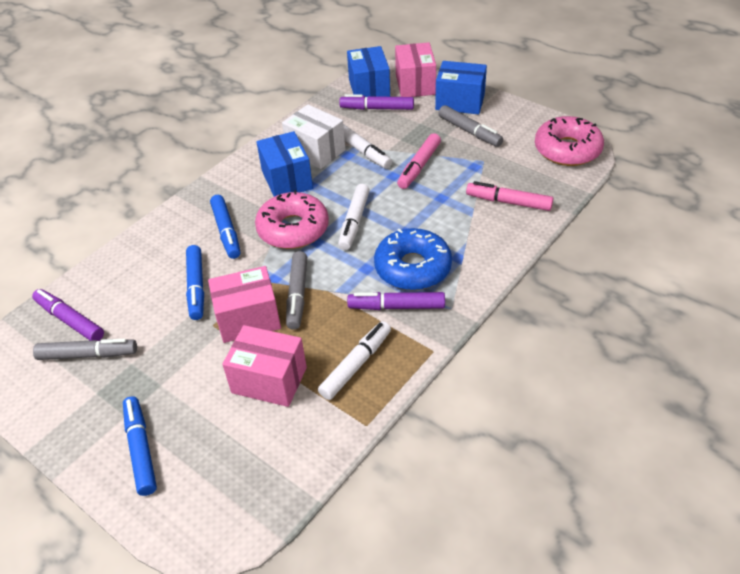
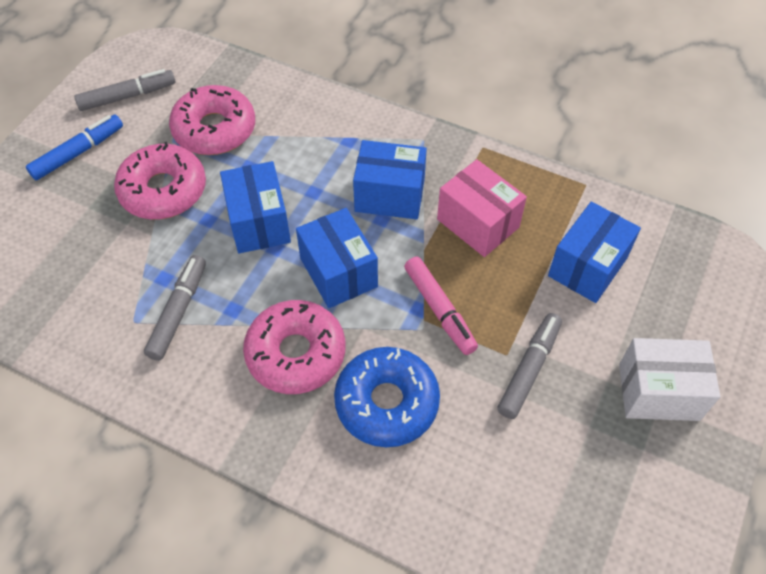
blue box: [256,131,313,197] [347,46,390,97] [435,61,487,114] = 3 -> [220,161,291,253] [296,208,378,308] [353,140,427,219] [548,202,641,303] = 4
blue marker: [123,396,157,496] [186,245,204,320] [210,195,240,259] = 3 -> [26,115,123,180] = 1
pink box: [208,266,281,343] [222,325,307,407] [395,42,436,97] = 3 -> [437,159,527,257] = 1
pink donut: [255,190,329,249] [535,116,604,166] = 2 -> [114,142,206,220] [169,85,255,155] [243,300,345,394] = 3
pink marker: [397,133,441,189] [466,181,553,211] = 2 -> [404,257,478,355] = 1
purple marker: [32,289,104,341] [339,94,414,110] [347,292,445,310] = 3 -> none = 0
white marker: [318,321,391,400] [338,184,370,250] [343,124,392,169] = 3 -> none = 0

